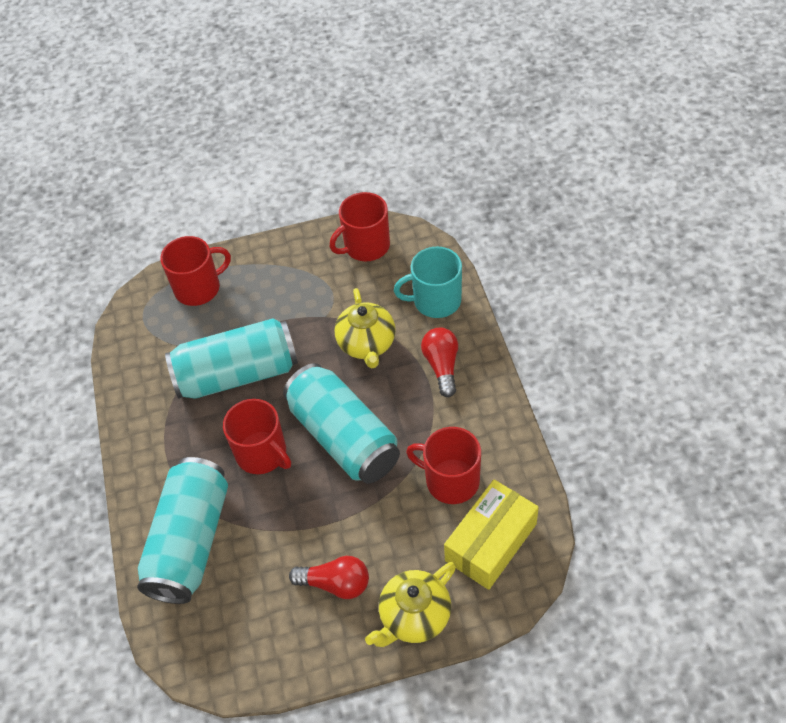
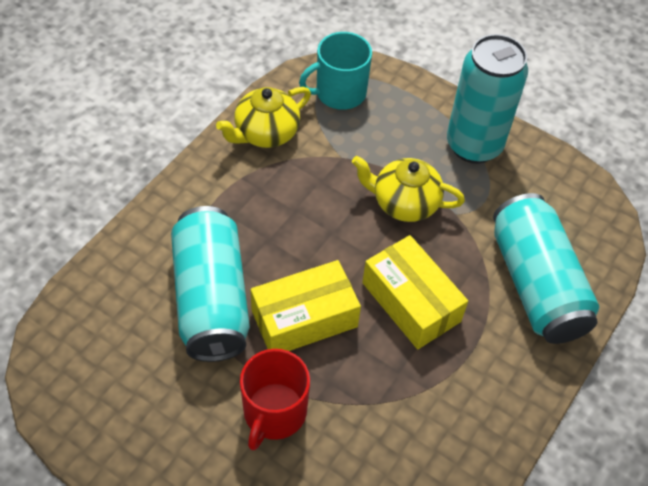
red light bulb: [289,556,369,599] [421,328,458,397] = 2 -> none = 0
red mug: [160,236,231,306] [223,399,291,474] [329,192,390,261] [406,427,481,504] = 4 -> [240,349,310,450] = 1
yellow box: [444,479,539,590] = 1 -> [250,260,361,351] [362,235,468,349] = 2

